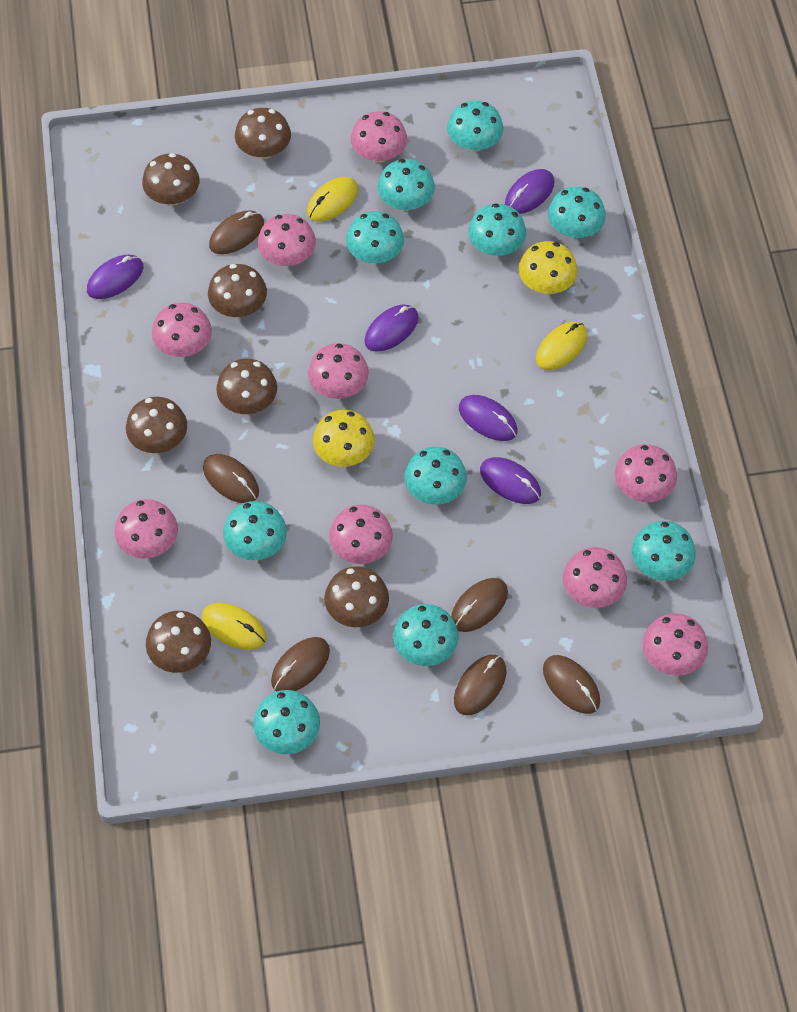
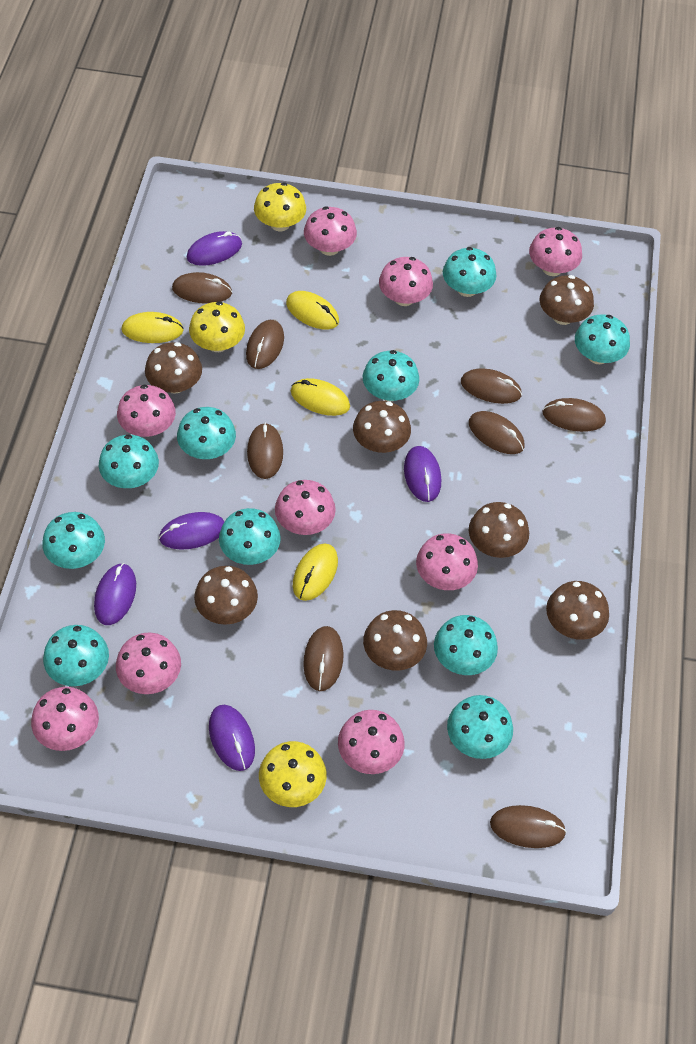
brown mouse: [203,454,259,503] [209,210,264,254] [271,637,330,691] [451,578,508,632] [454,655,507,715] [543,655,600,714] = 6 -> [172,272,232,304] [246,320,284,369] [247,423,283,479] [303,626,344,691] [461,369,522,404] [469,411,525,454] [490,805,567,848] [542,398,606,432] = 8
yellow mouse: [202,603,267,650] [307,177,358,222] [536,322,587,370] = 3 -> [121,312,184,343] [286,291,339,330] [291,378,350,416] [293,544,338,601] = 4
yellow mushroom: [313,410,375,467] [519,241,578,294] = 2 -> [189,301,245,352] [254,182,306,231] [259,741,327,807] = 3

